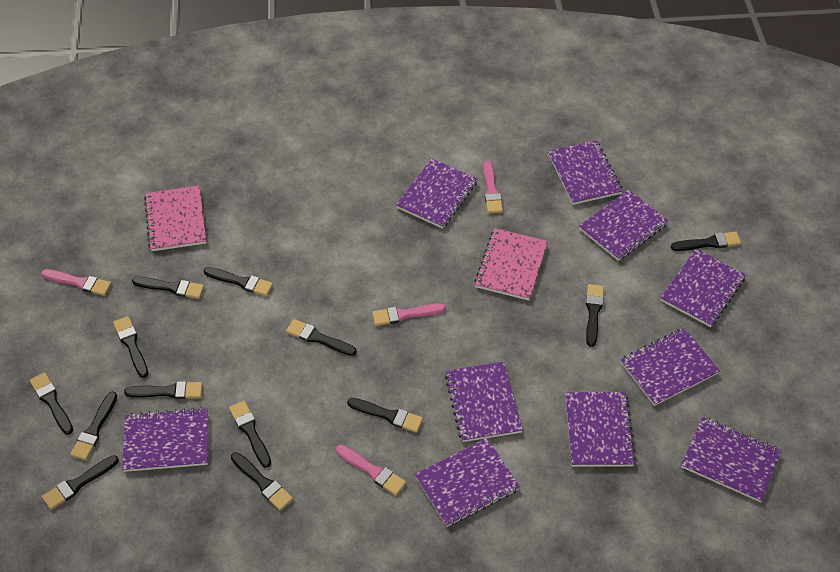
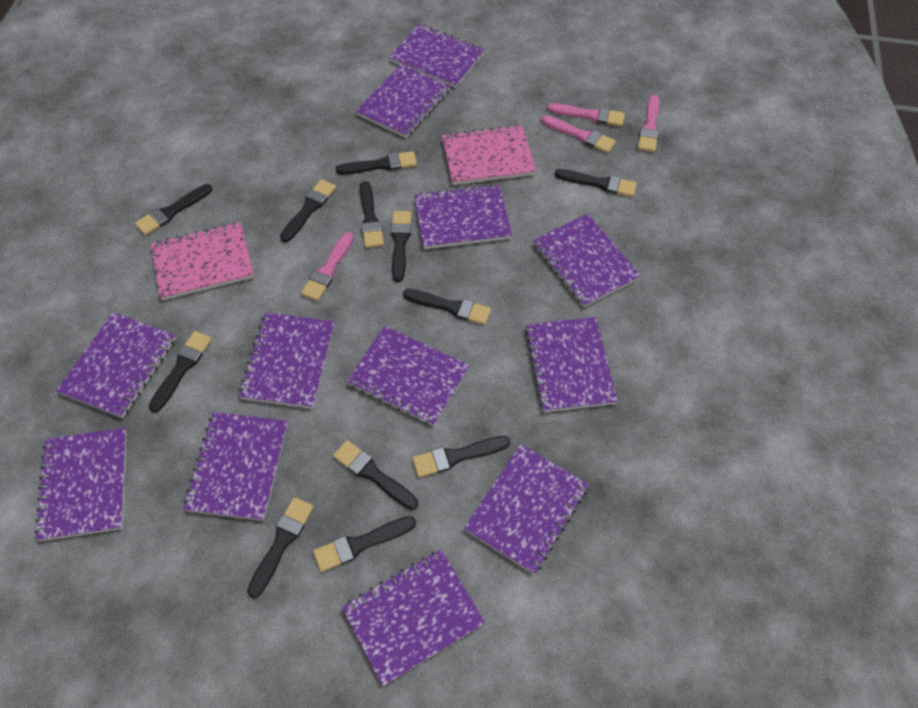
black brush: [30,372,73,435] [42,455,119,510] [70,391,117,460] [113,316,148,378] [124,381,203,399] [132,277,204,299] [203,267,273,296] [229,401,271,468] [231,452,293,511] [286,319,357,356] [347,398,423,433] [586,284,604,347] [671,232,741,251] = 13 -> [135,184,212,236] [149,331,212,413] [247,497,314,598] [280,179,336,242] [313,516,416,572] [333,440,418,510] [336,151,417,174] [360,181,384,248] [391,211,411,282] [403,289,491,325] [412,436,510,478] [555,169,637,197] = 12
purple notebook: [122,407,208,472] [396,159,478,229] [415,438,520,527] [445,362,523,442] [548,140,623,205] [565,392,636,467] [579,189,669,261] [620,328,720,406] [660,249,746,327] [681,417,782,502] = 10 -> [34,428,127,541] [56,312,176,418] [183,412,288,521] [239,312,335,409] [342,549,485,686] [347,326,470,426] [356,64,450,138] [389,24,484,88] [414,184,512,249] [464,444,589,574] [525,317,618,412] [533,214,641,307] = 12

